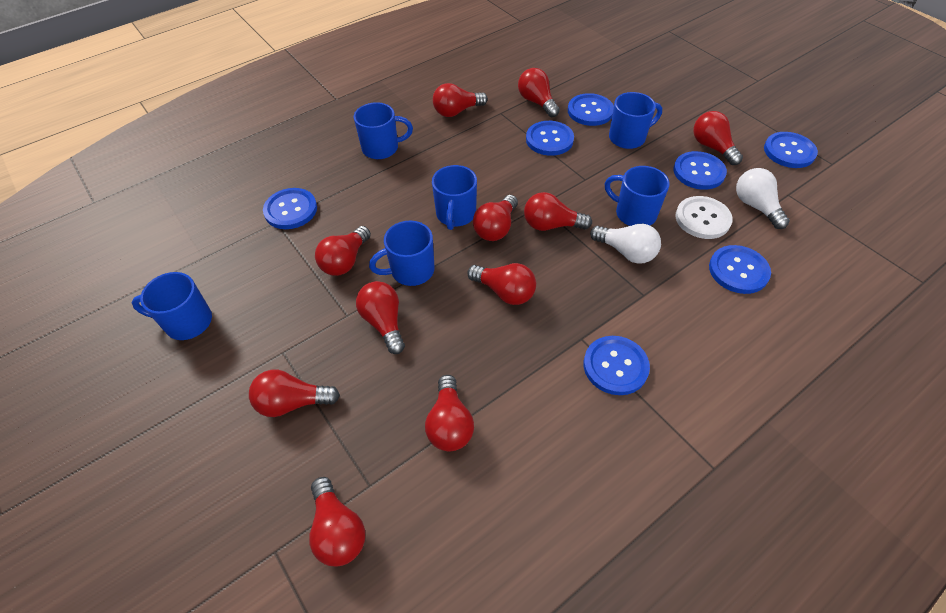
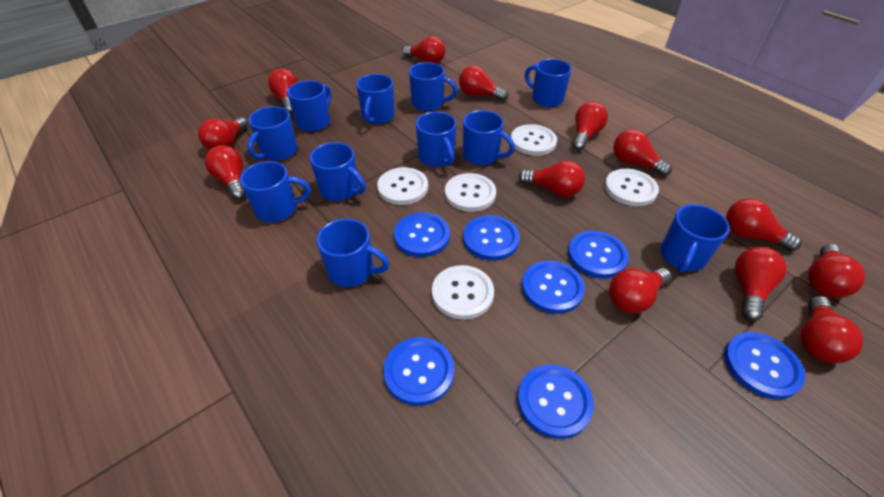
blue mug: [132,272,212,340] [354,102,413,159] [369,221,435,286] [432,165,477,230] [604,166,670,226] [609,92,662,149] = 6 -> [240,161,311,222] [247,106,297,161] [287,80,331,132] [310,142,366,201] [317,219,390,287] [356,74,395,124] [409,62,458,111] [416,112,456,167] [463,110,515,165] [525,59,572,107] [661,204,730,273] = 11
red light bulb: [249,370,340,417] [309,477,365,566] [315,226,371,276] [356,281,405,354] [425,375,474,451] [433,83,488,117] [467,263,536,305] [473,195,518,241] [518,68,560,117] [524,192,592,231] [693,111,743,165] = 11 -> [198,117,248,150] [205,145,246,200] [268,68,298,114] [402,36,445,64] [459,66,508,101] [519,160,585,197] [572,102,608,151] [609,268,671,313] [613,129,672,176] [726,198,801,251] [735,247,787,321] [800,296,864,363] [808,244,865,298] = 13
white button: [675,196,733,239] = 1 -> [377,167,428,205] [432,265,494,320] [445,173,496,212] [511,124,557,156] [605,169,659,206] = 5
white light bulb: [590,224,661,264] [736,168,790,229] = 2 -> none = 0

